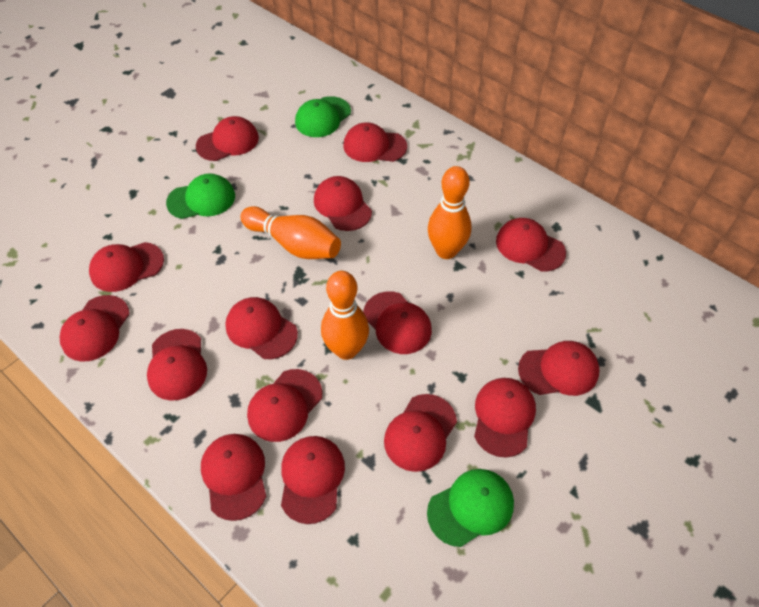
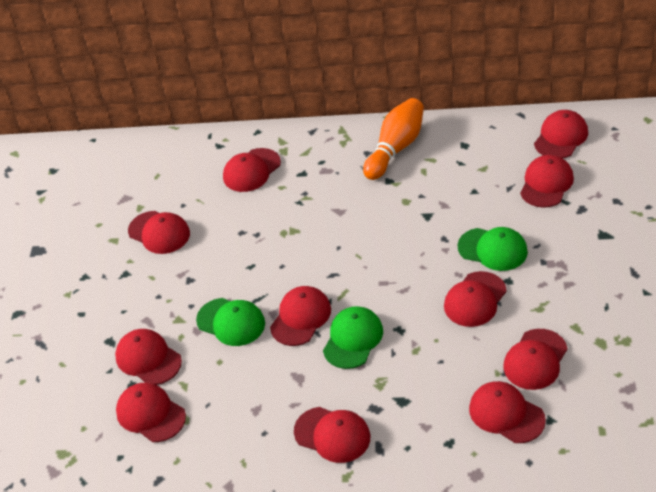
orange bowling pin: [241,206,341,259] [321,271,369,360] [428,166,471,259] = 3 -> [363,98,424,180] = 1
red cap: [60,295,130,362] [89,242,164,292] [147,329,207,401] [196,116,259,161] [201,434,266,521] [225,297,298,359] [247,369,323,442] [281,436,345,524] [314,176,372,231] [343,122,407,162] [363,291,432,354] [384,394,457,472] [474,378,536,458] [496,218,566,272] [518,341,600,396] = 15 -> [115,329,182,385] [116,382,186,442] [128,211,190,254] [223,148,281,192] [270,286,331,346] [294,407,370,463] [444,271,507,327] [469,381,546,443] [503,329,568,390] [520,155,574,208] [534,110,588,158] = 11

